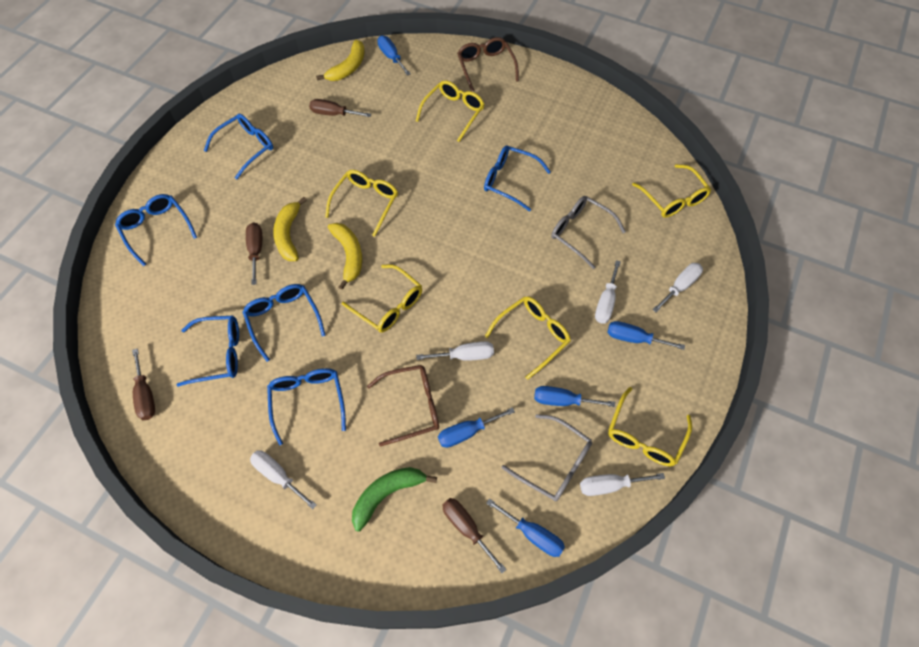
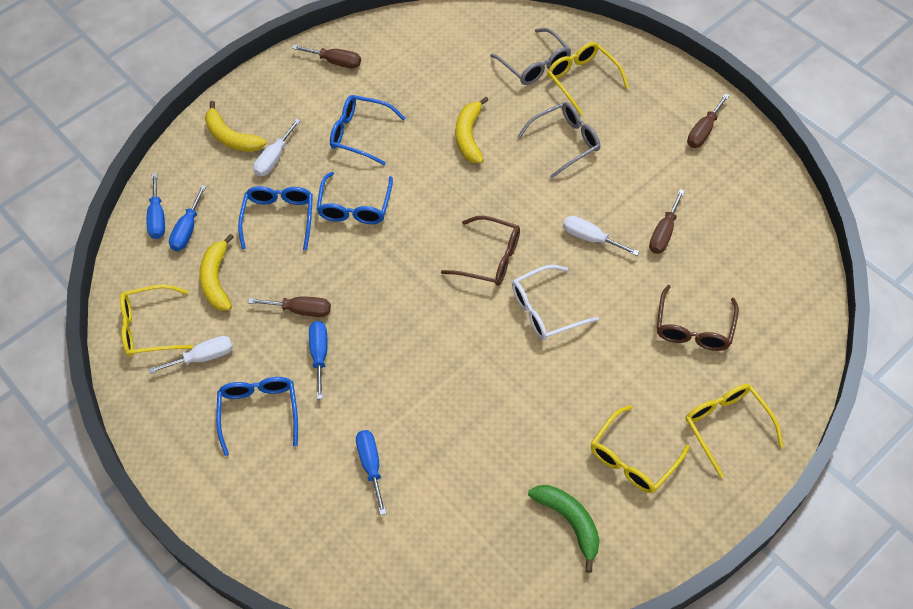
blue glasses: [115,194,197,266] [177,316,239,387] [204,114,273,179] [243,284,326,362] [267,368,346,445] [484,146,551,211] = 6 -> [216,377,298,456] [238,186,313,250] [316,172,393,224] [330,95,406,165] = 4
blue screwdriver: [377,36,411,76] [438,407,515,448] [486,498,565,557] [534,386,615,407] [608,321,685,350] = 5 -> [147,173,165,239] [169,185,206,251] [309,321,327,399] [356,430,386,515] = 4
white glasses: none = 0 -> [512,265,599,340] = 1
white screwdriver: [250,451,317,509] [416,341,494,361] [580,473,665,496] [595,260,621,323] [652,263,703,313] = 5 -> [149,336,233,374] [253,119,301,176] [563,216,639,256] = 3
yellow glasses: [325,170,398,237] [342,264,422,333] [416,80,485,142] [485,296,571,380] [608,387,692,466] [632,164,711,218] = 6 -> [120,284,193,357] [547,42,629,115] [591,405,690,493] [686,384,783,478] = 4

